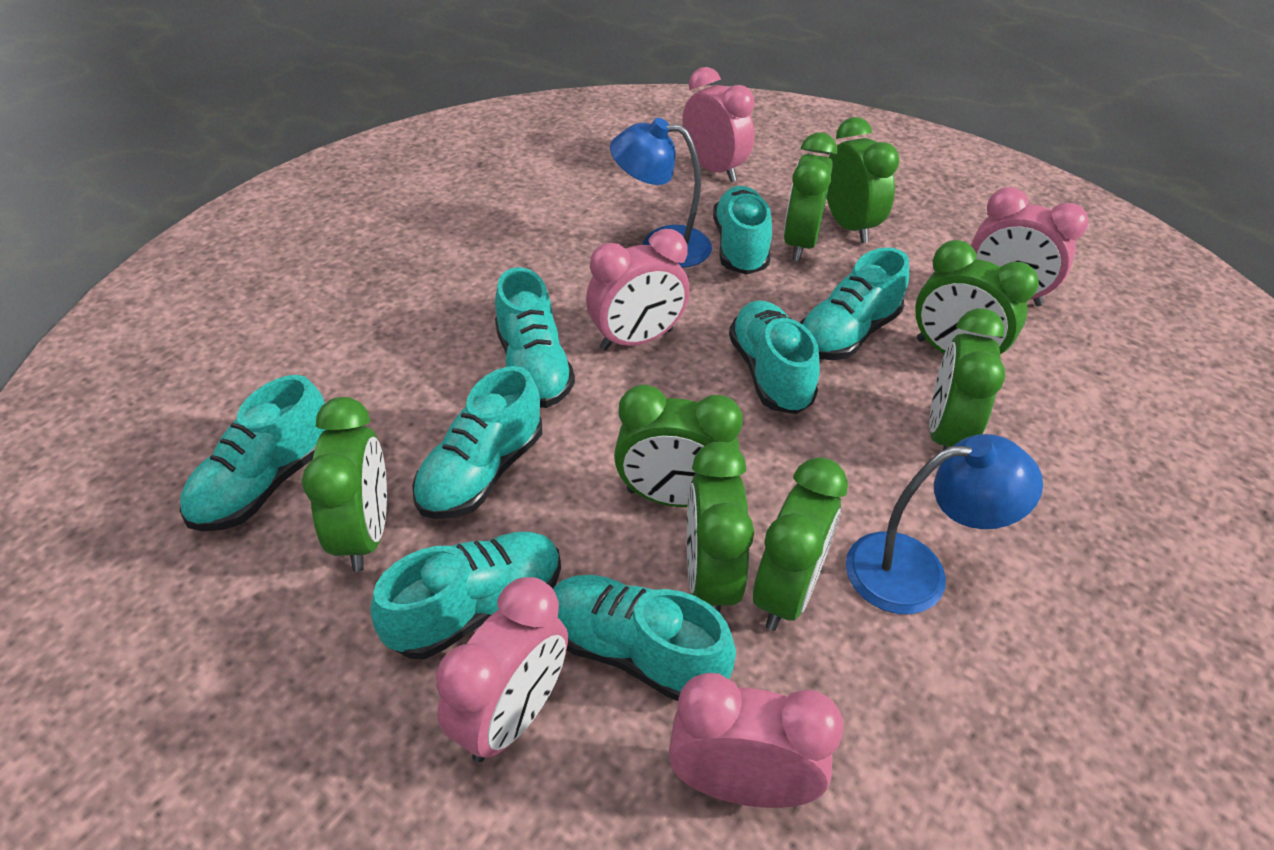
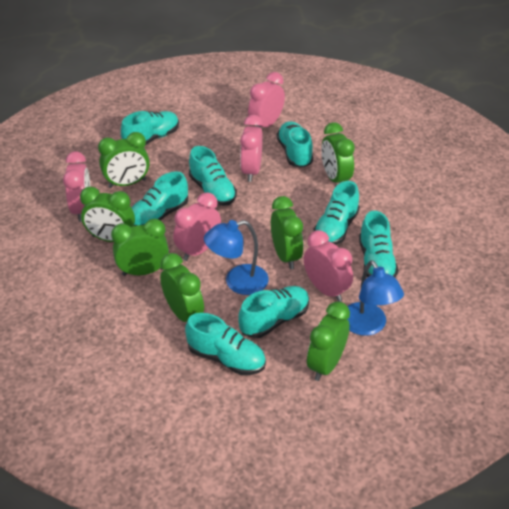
green clock: [302,397,387,572] [614,384,743,507] [687,442,754,613] [753,457,848,631] [783,132,837,261] [827,117,900,243] [915,240,1039,355] [929,308,1005,450] = 8 -> [80,186,135,242] [98,132,150,188] [111,218,169,276] [160,253,204,322] [271,196,303,269] [307,301,350,381] [321,122,355,184] = 7

